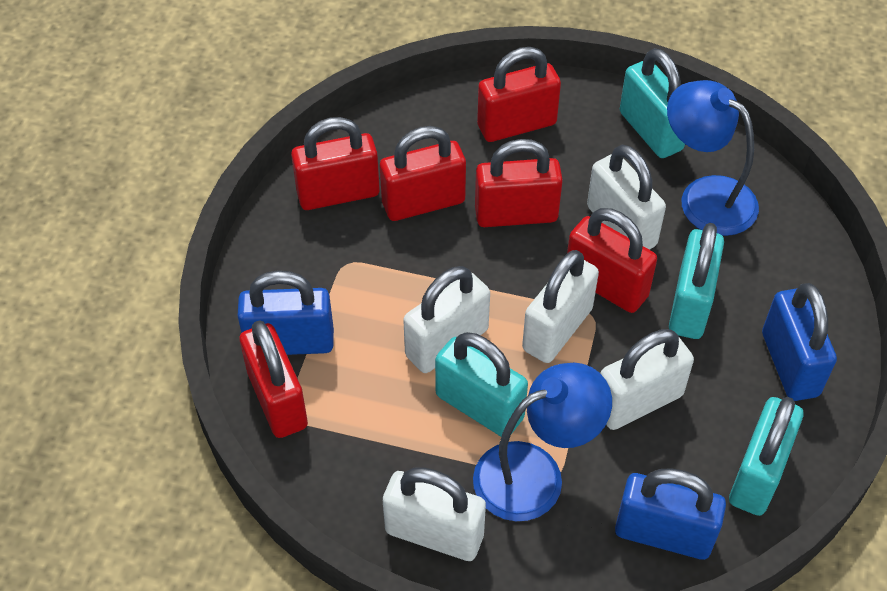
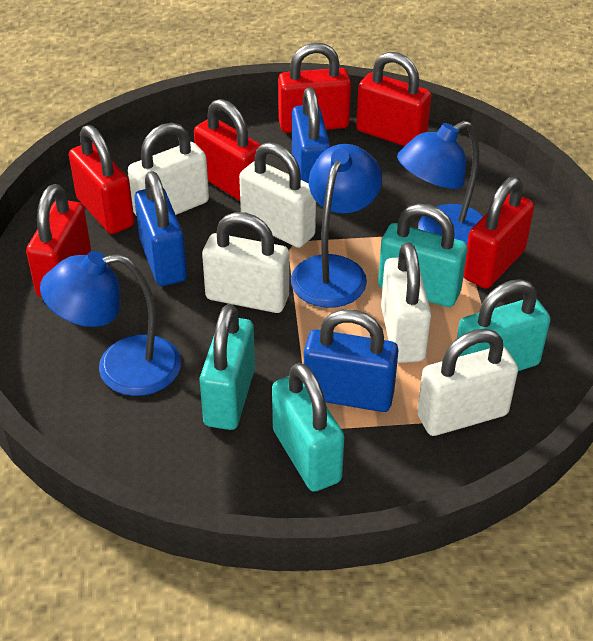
blue lamp: [473,363,612,521] [667,80,759,236] = 2 -> [40,251,181,396] [291,144,382,308] [397,121,483,244] = 3

